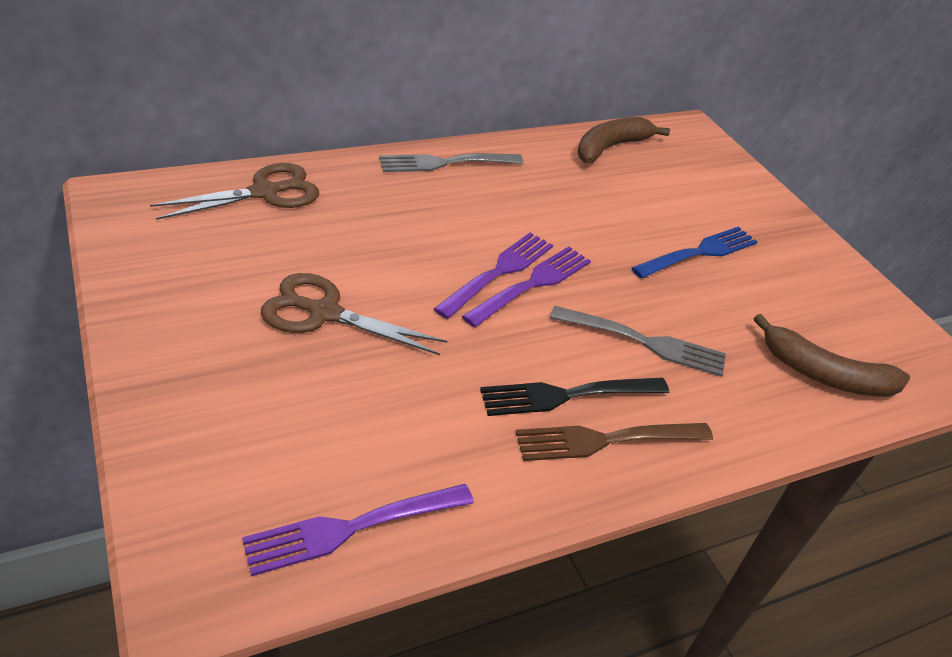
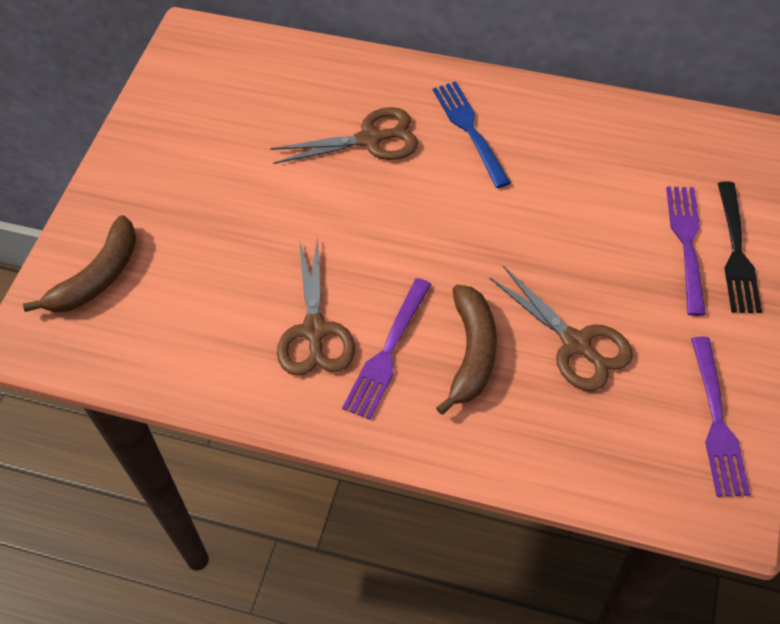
brown fork: [516,423,713,461] = 1 -> none = 0
brown scissors: [150,163,319,220] [261,273,447,355] = 2 -> [270,107,418,164] [277,237,355,376] [489,266,633,391] = 3
grey fork: [379,153,523,172] [550,305,726,377] = 2 -> none = 0

